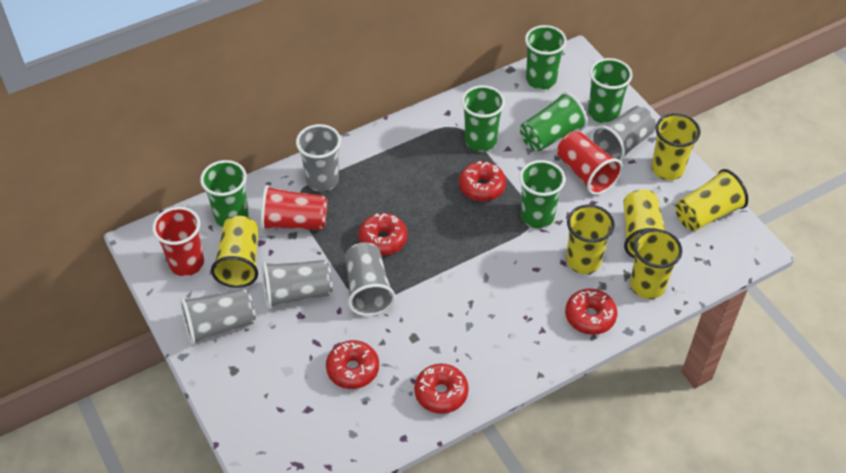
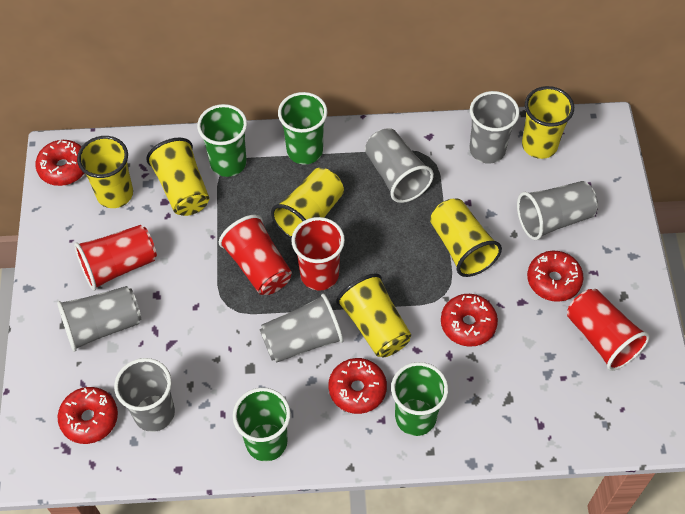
green cup: [200,160,249,227] [461,85,505,152] [519,160,566,228] [520,92,588,152] [525,25,567,90] [588,58,633,123] = 6 -> [197,104,247,177] [233,388,291,461] [278,92,328,165] [391,362,448,436] = 4
grey cup: [180,288,256,345] [262,260,333,309] [296,124,341,192] [345,242,395,316] [591,106,656,161] = 5 -> [57,286,141,352] [114,358,175,432] [259,294,343,363] [365,128,434,203] [470,91,519,164] [517,181,598,240] = 6
red cup: [152,207,204,276] [261,185,327,230] [557,131,623,195] = 3 -> [74,225,157,291] [219,215,292,295] [292,217,345,291] [567,289,650,371] = 4

